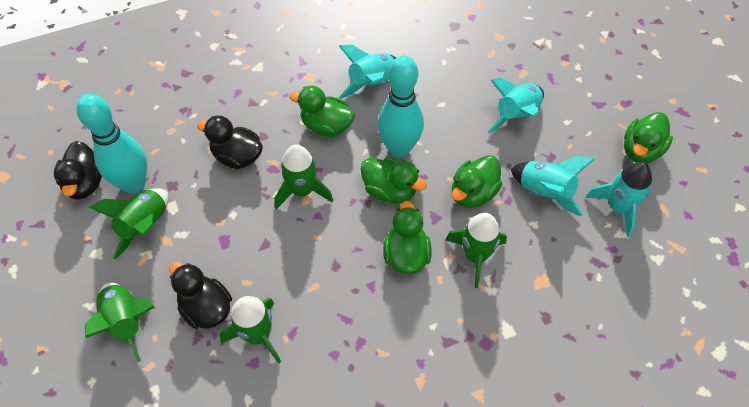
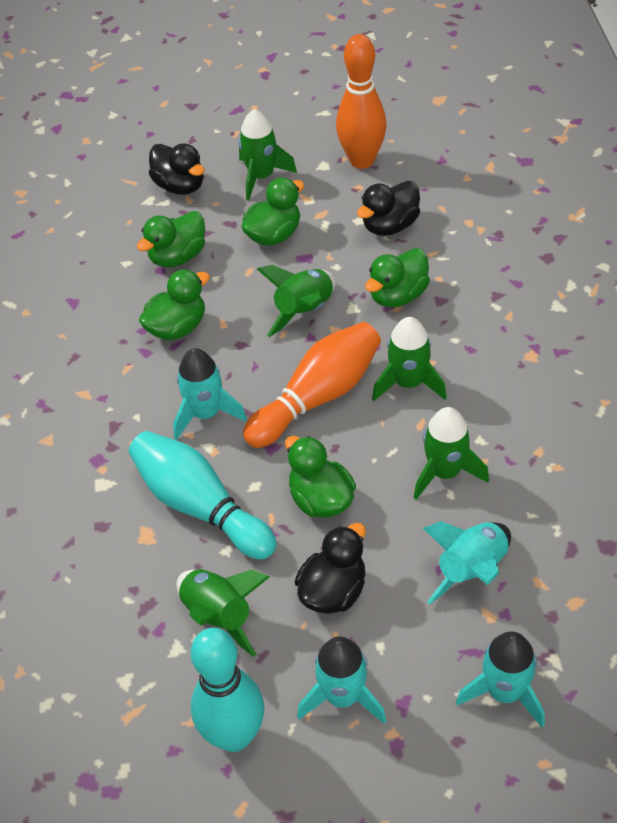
orange bowling pin: none = 0 -> [243,322,381,448] [336,34,387,169] = 2

